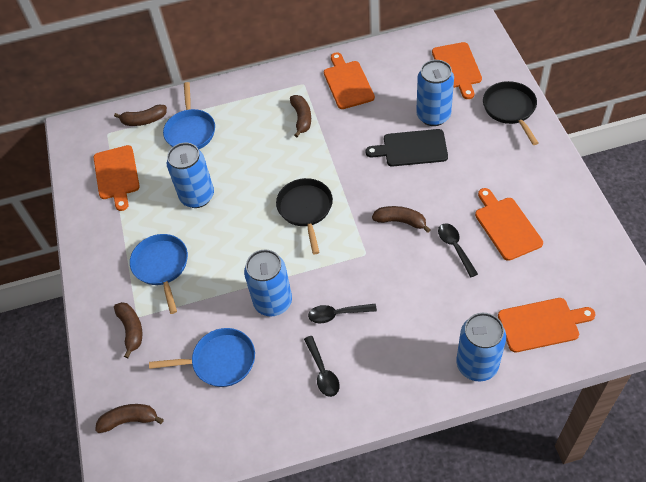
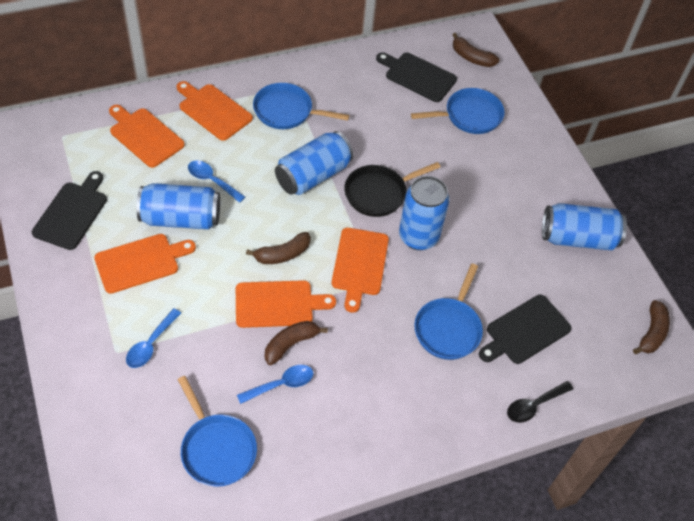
black cutting board: [365,129,448,166] = 1 -> [32,171,107,250] [376,52,457,102] [479,295,572,364] = 3
black pan: [276,178,333,254] [483,81,538,145] = 2 -> [344,162,440,217] = 1
black spoon: [304,336,340,397] [308,304,377,323] [438,223,478,278] = 3 -> [507,381,573,423] = 1
blue pan: [130,234,188,314] [149,328,255,387] [163,82,215,149] = 3 -> [178,376,257,487] [253,83,349,129] [411,88,505,134] [414,264,483,360] = 4
blue spoon: none = 0 -> [126,308,181,368] [188,160,245,203] [237,365,313,404] = 3
brown banana: [95,404,164,433] [114,105,167,126] [114,302,142,358] [290,95,311,137] [372,206,431,233] = 5 -> [246,232,311,264] [265,321,328,365] [452,33,499,67] [633,300,670,354] = 4

